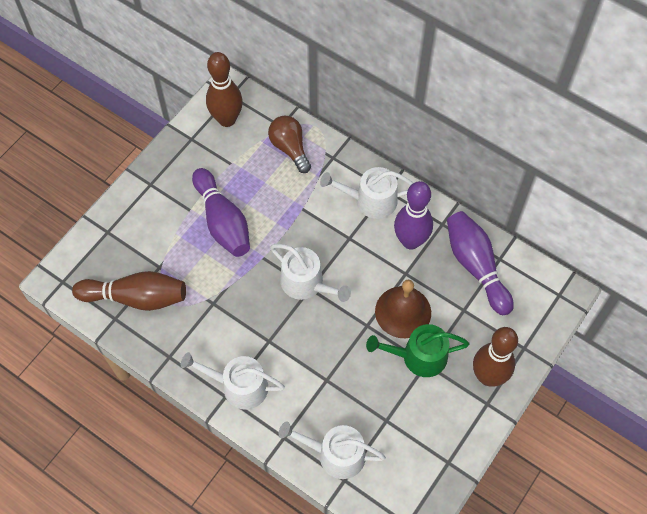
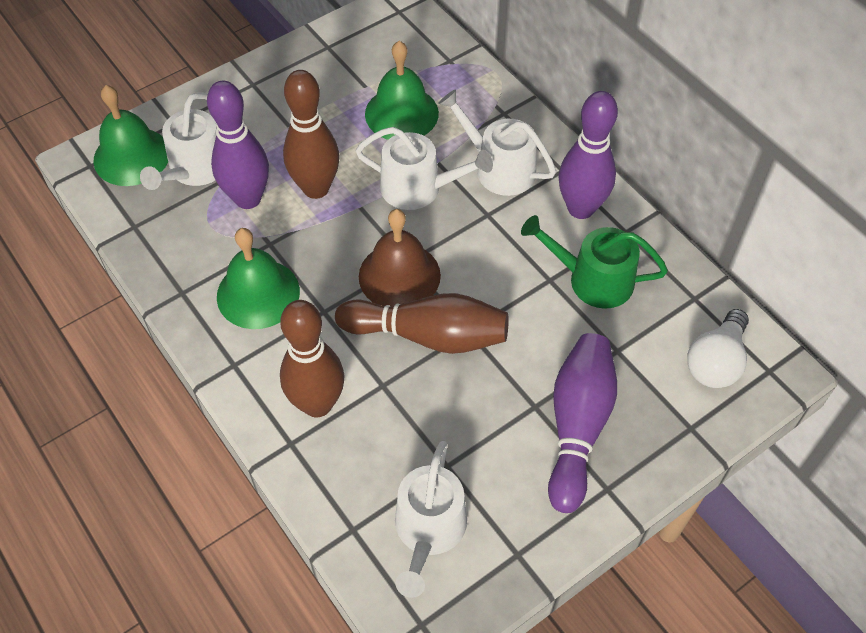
brown light bulb: [268,116,311,173] = 1 -> none = 0
green bell: none = 0 -> [93,85,168,186] [217,228,300,329] [365,41,439,140] = 3
white light bulb: none = 0 -> [687,309,749,388] = 1

